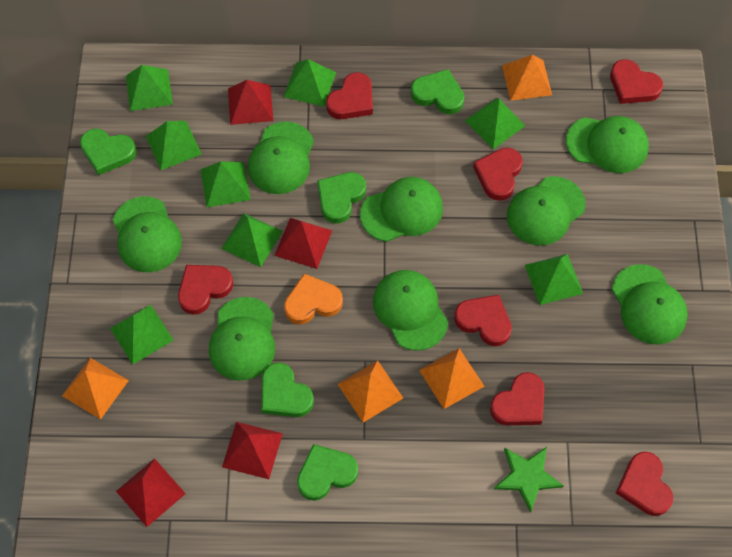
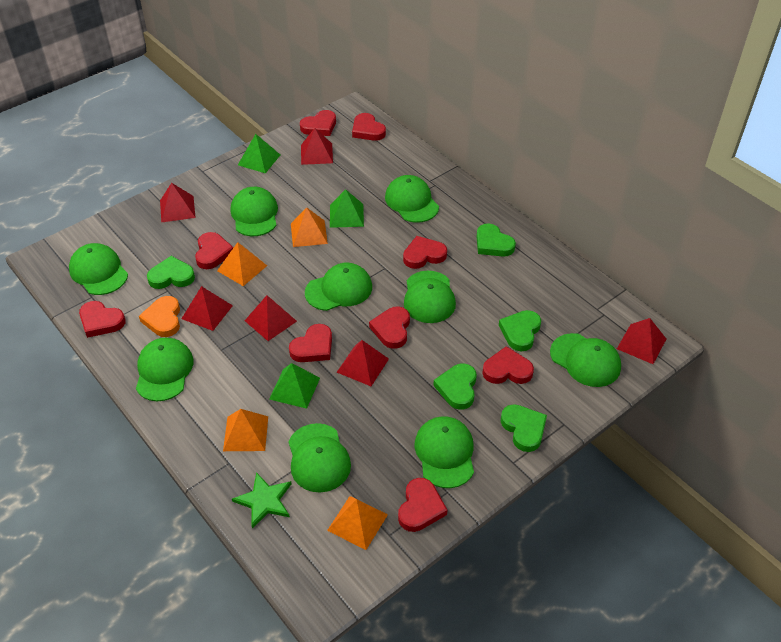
green cap: [113,196,182,272] [209,297,275,381] [248,121,314,194] [360,177,443,242] [373,270,448,351] [507,176,586,246] [566,116,649,173] [612,264,688,344] = 8 -> [69,243,128,295] [136,338,194,401] [231,187,278,236] [289,423,351,492] [305,263,372,311] [385,175,439,223] [404,271,456,323] [415,416,474,488] [550,333,621,387] = 9
green pyramid: [110,305,174,365] [126,65,173,111] [146,121,202,170] [200,161,251,207] [221,213,283,267] [283,59,336,107] [465,98,525,149] [525,254,583,305] = 8 -> [238,134,280,173] [269,363,320,409] [330,189,364,228] = 3
red heart: [178,265,233,315] [326,72,373,119] [454,295,512,346] [473,148,523,201] [490,372,545,425] [610,59,663,104] [616,452,673,516] = 7 -> [79,301,126,338] [195,232,234,269] [289,324,332,362] [300,110,336,136] [352,113,386,141] [369,307,410,349] [398,478,447,532] [403,236,447,269] [482,346,534,384] = 9
red pyramid: [116,459,186,527] [222,422,283,479] [228,80,273,125] [274,218,332,269] = 4 -> [160,183,196,223] [182,286,233,331] [245,295,297,341] [301,128,333,165] [336,340,389,386] [617,318,666,364] = 6

